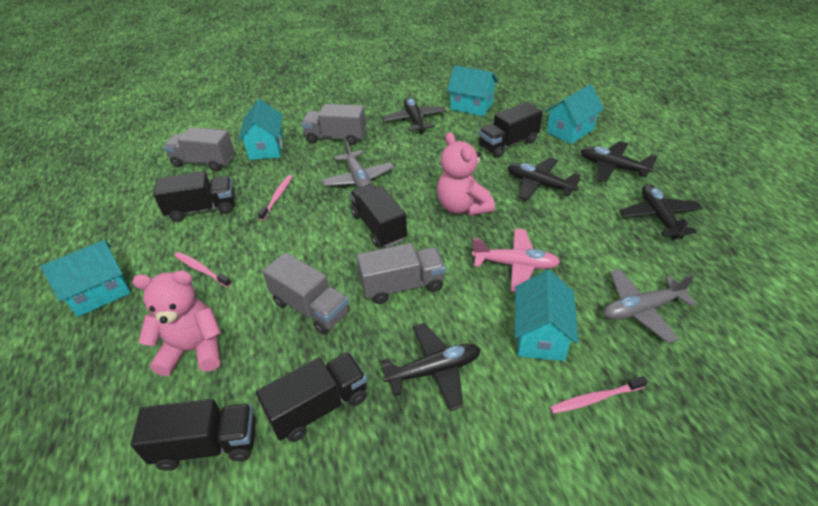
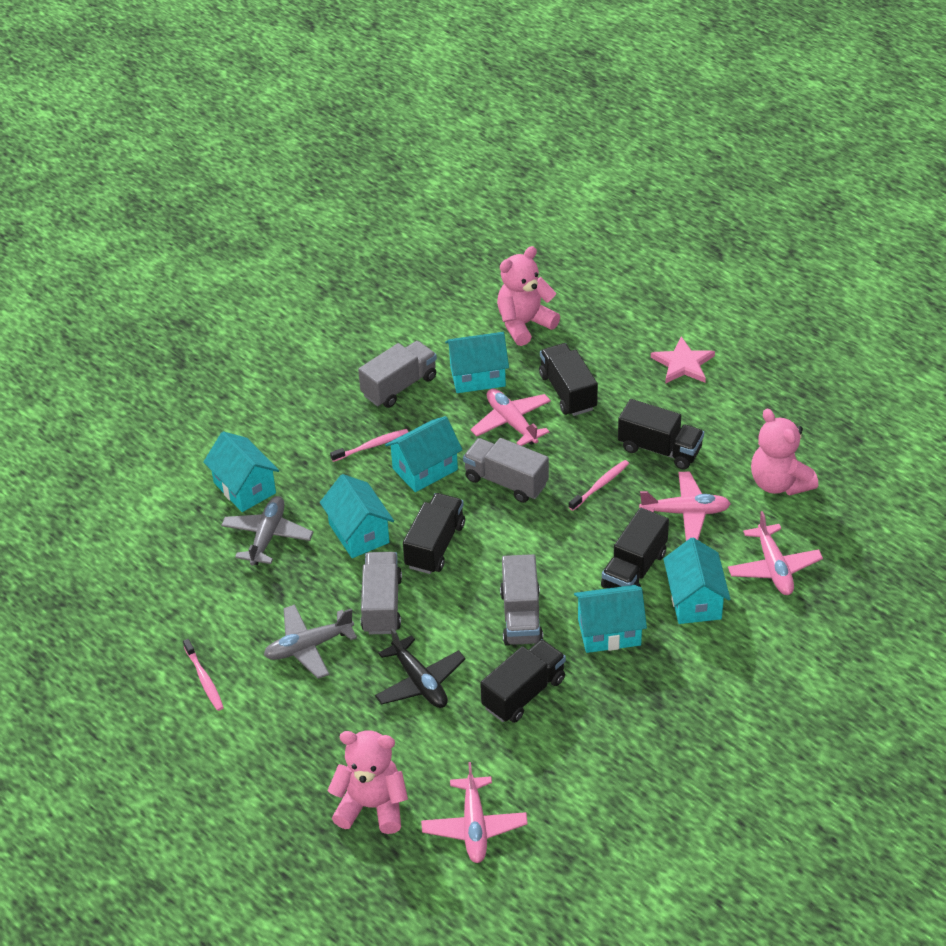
black plane: [382,97,446,134] [382,323,481,411] [508,157,581,201] [581,141,658,182] [619,184,703,240] = 5 -> [375,628,466,708] = 1
pink plane: [472,229,560,292] = 1 -> [421,762,528,863] [470,389,551,446] [639,471,731,541] [728,511,823,595] = 4
pink star: none = 0 -> [651,336,715,384] = 1
pink teddy bear: [132,270,221,376] [437,132,495,216] = 2 -> [327,730,408,834] [497,246,560,346] [751,409,818,496] = 3
turquoise house: [40,240,131,317] [238,99,283,160] [447,65,498,116] [515,269,579,361] [545,84,604,144] = 5 -> [203,431,279,512] [320,474,394,558] [385,416,462,492] [445,332,509,393] [574,585,647,653] [663,538,730,624] = 6

